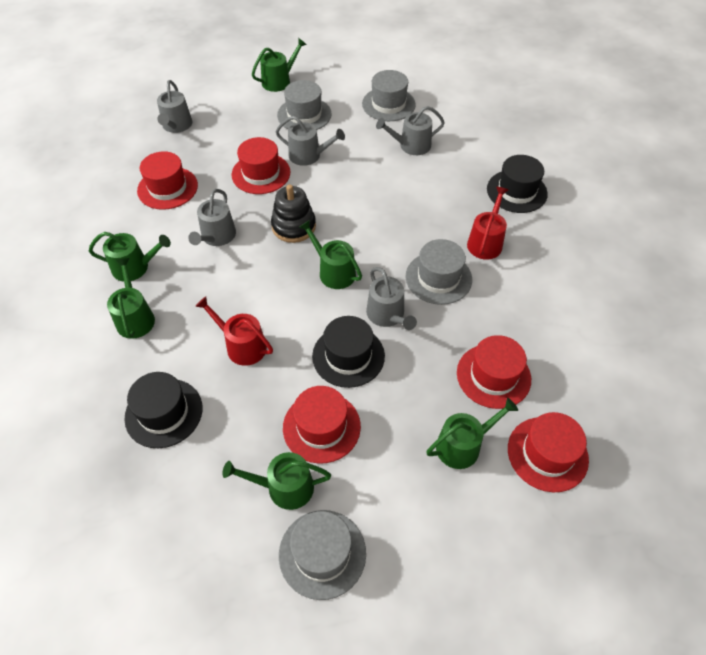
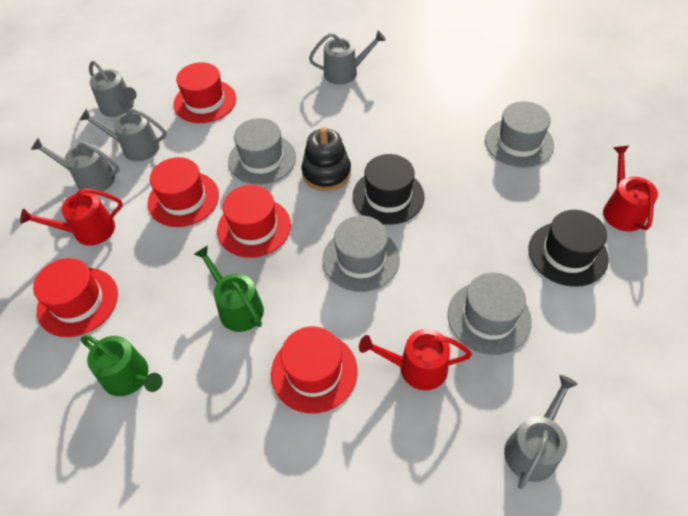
black hat: [124,372,202,448] [312,316,385,388] [487,155,548,213] = 3 -> [353,154,425,225] [528,210,609,287] = 2
green watering can: [89,232,171,282] [107,258,155,339] [222,452,331,510] [252,38,307,92] [299,220,362,289] [426,398,518,469] = 6 -> [81,335,163,396] [194,245,264,332] = 2
red watering can: [195,296,273,366] [467,187,508,260] = 2 -> [20,188,123,246] [359,329,472,390] [603,146,658,232] = 3

